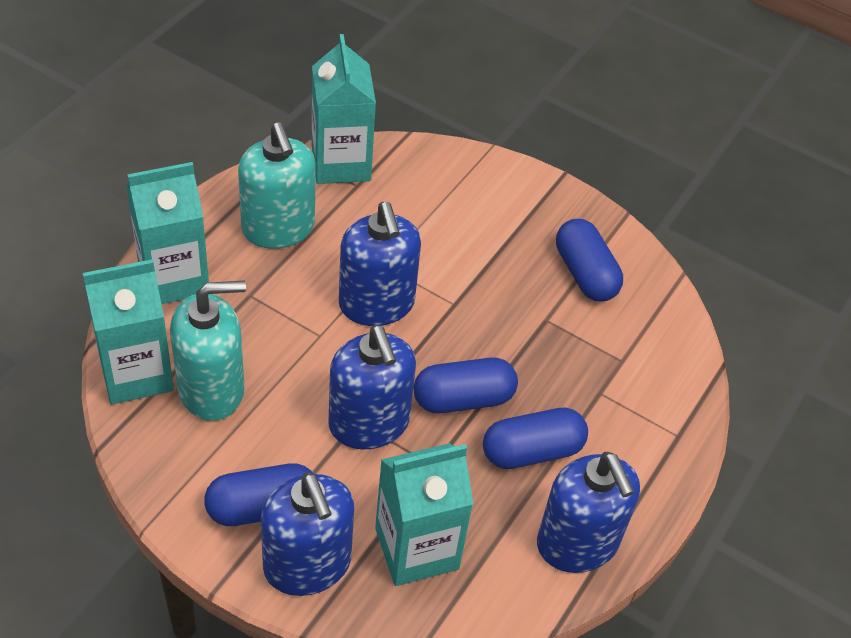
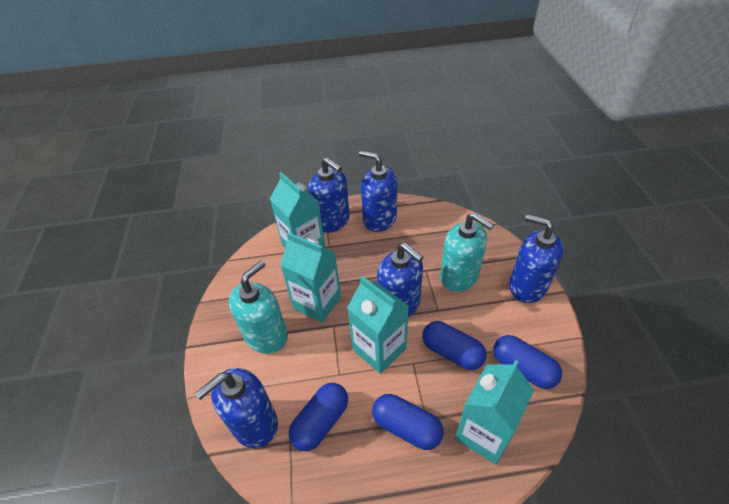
blue soap dispenser: [261,473,354,596] [328,325,416,449] [339,202,421,326] [537,452,640,573] = 4 -> [195,368,278,448] [308,157,350,233] [359,151,397,232] [377,243,423,318] [509,214,564,303] = 5

